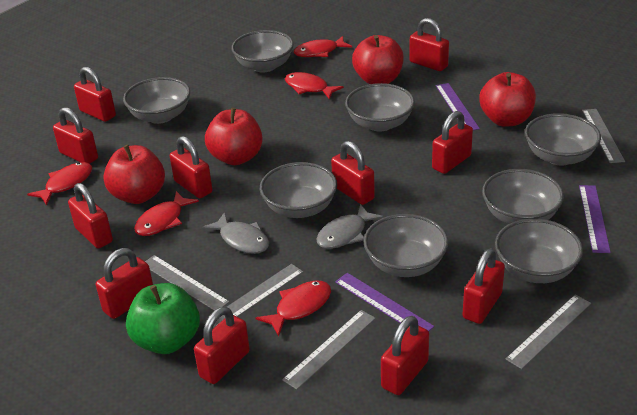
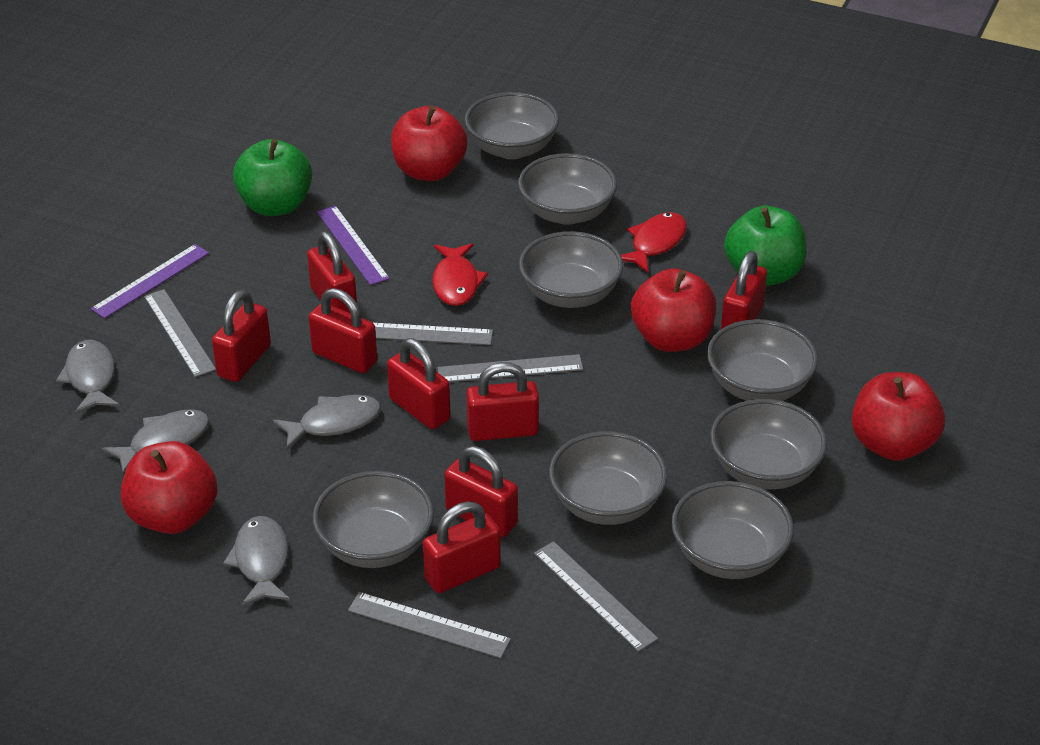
green apple: [126,283,200,354] = 1 -> [233,139,312,216] [724,206,807,286] = 2
grey fish: [202,212,269,254] [317,204,383,249] = 2 -> [56,340,119,414] [102,409,209,475] [223,516,290,607] [273,395,381,450] = 4
purple ruler: [335,273,434,331] [436,83,480,130] [579,185,611,253] = 3 -> [91,244,209,318] [317,206,390,285] = 2
red fish: [27,162,92,205] [134,191,199,236] [255,281,331,336] [285,72,344,99] [294,36,352,57] = 5 -> [432,243,488,306] [621,212,687,273] = 2
red padlock: [53,107,98,164] [68,183,113,248] [74,67,116,122] [96,248,153,319] [170,136,213,198] [194,306,250,384] [331,141,375,205] [381,316,429,395] [409,18,449,71] [432,111,473,174] [462,249,505,324] = 11 -> [212,290,271,382] [307,231,357,313] [309,288,377,373] [387,338,451,429] [423,501,501,593] [444,446,518,537] [466,362,539,441] [721,251,767,329] = 8

